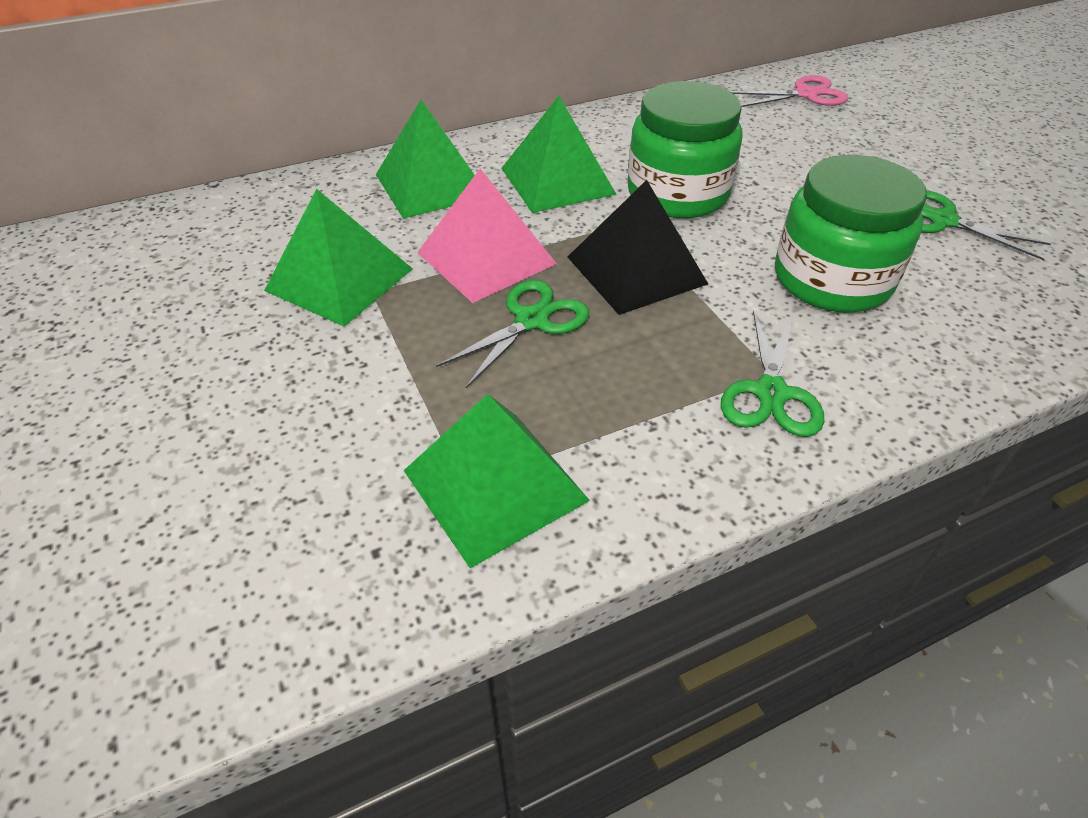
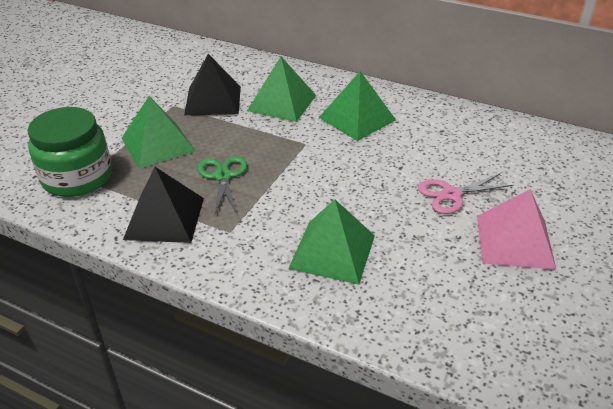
black pyramid: [568,180,708,315] = 1 -> [123,167,204,243] [184,54,241,115] = 2
green jar: [627,81,743,218] [775,155,927,313] = 2 -> [27,107,112,197] = 1
green scissors: [436,280,589,388] [721,310,824,437] [921,190,1051,260] = 3 -> [198,156,247,217] = 1

